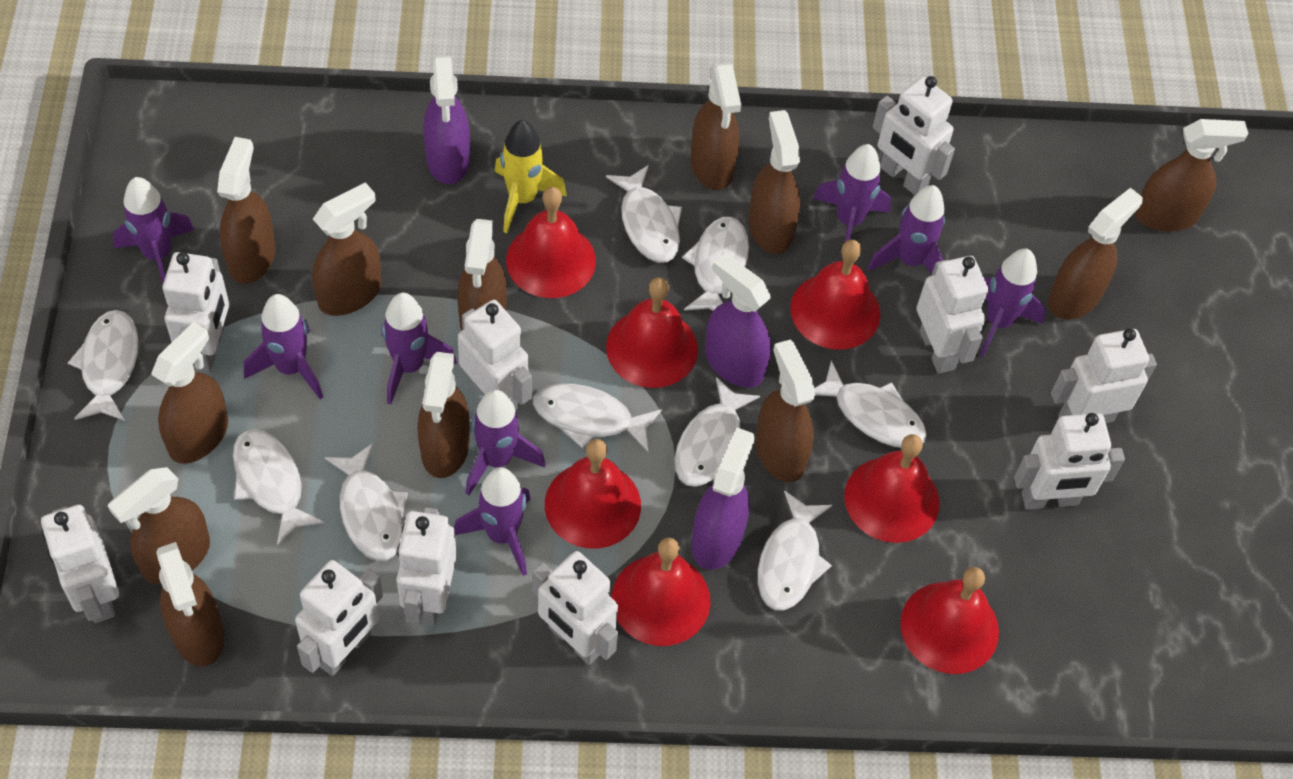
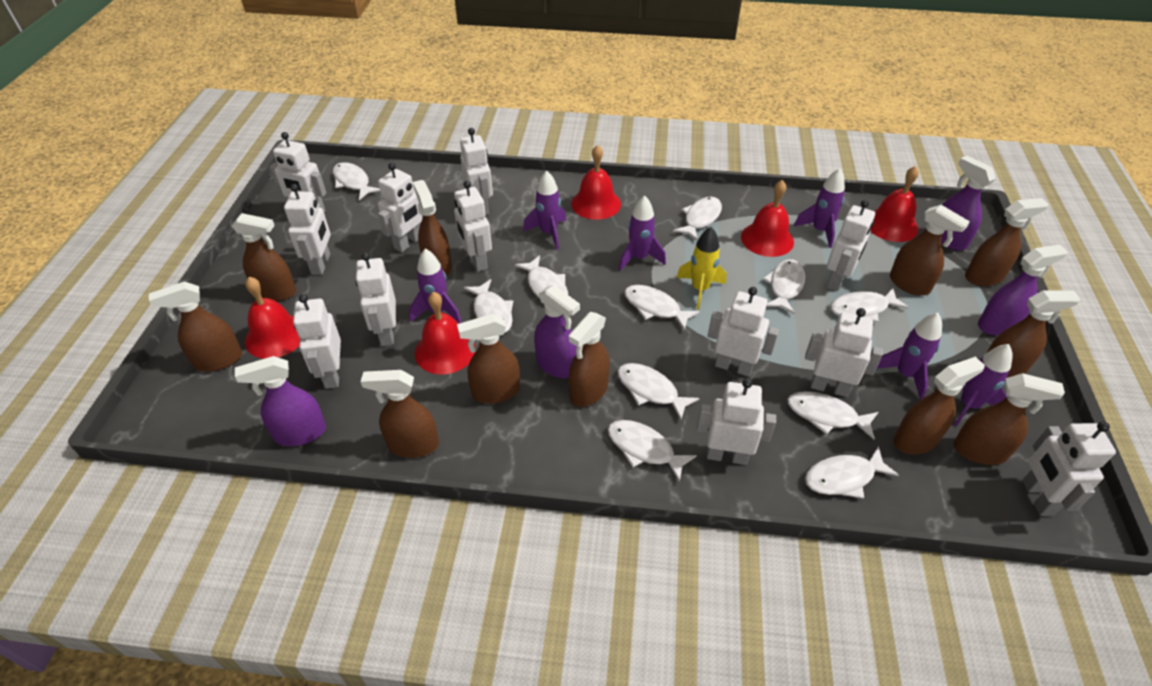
brown spray bottle: [107,467,210,584] [151,322,228,464] [156,542,225,667] [217,137,276,284] [312,182,382,316] [418,352,470,478] [457,219,507,331] [690,63,741,190] [748,110,800,254] [755,340,815,482] [1048,188,1143,320] [1135,119,1248,232] = 12 -> [149,281,242,371] [232,213,296,301] [361,370,439,458] [413,180,452,276] [457,314,520,404] [568,312,610,407] [890,205,970,295] [894,357,985,454] [953,373,1065,465] [965,198,1049,286] [987,290,1080,378] = 11
purple rocket: [113,177,195,283] [244,294,323,399] [381,292,457,405] [454,467,530,576] [466,390,545,495] [813,144,891,243] [868,185,945,274] [979,249,1046,357] = 8 -> [409,249,461,323] [523,170,566,250] [619,195,666,271] [794,168,845,248] [876,313,942,400] [954,344,1012,426] = 6
purple spray bottle: [423,56,470,184] [691,427,755,570] [705,253,771,388] = 3 -> [235,356,326,446] [534,285,580,378] [941,156,996,250] [978,245,1068,336] = 4
red bell: [506,187,596,298] [545,439,641,549] [606,277,698,388] [612,538,710,646] [790,240,880,350] [844,434,939,543] [900,567,999,674] = 7 -> [245,277,300,359] [415,292,476,374] [571,145,621,220] [741,180,794,257] [871,166,919,242] = 5
white fish: [68,310,139,421] [233,429,324,545] [325,443,408,561] [533,384,661,451] [606,165,682,263] [675,377,760,487] [682,217,749,311] [758,490,832,611] [814,360,927,448] = 9 -> [333,162,380,200] [464,279,513,333] [515,255,568,299] [608,420,697,483] [617,363,700,420] [624,285,700,331] [673,197,722,241] [763,259,805,314] [787,391,878,439] [805,446,899,499] [830,288,909,322] = 11
white robot: [41,505,119,623] [163,252,229,372] [295,560,383,676] [396,507,457,626] [458,300,532,411] [532,551,618,665] [872,76,955,195] [916,256,988,374] [1014,413,1125,510] [1051,328,1157,423] = 10 -> [270,132,326,212] [284,184,331,275] [293,294,341,389] [356,252,396,346] [378,163,423,252] [454,181,492,272] [460,128,493,215] [697,378,776,465] [708,287,779,377] [805,308,883,397] [827,200,875,291] [1023,421,1116,516] = 12

